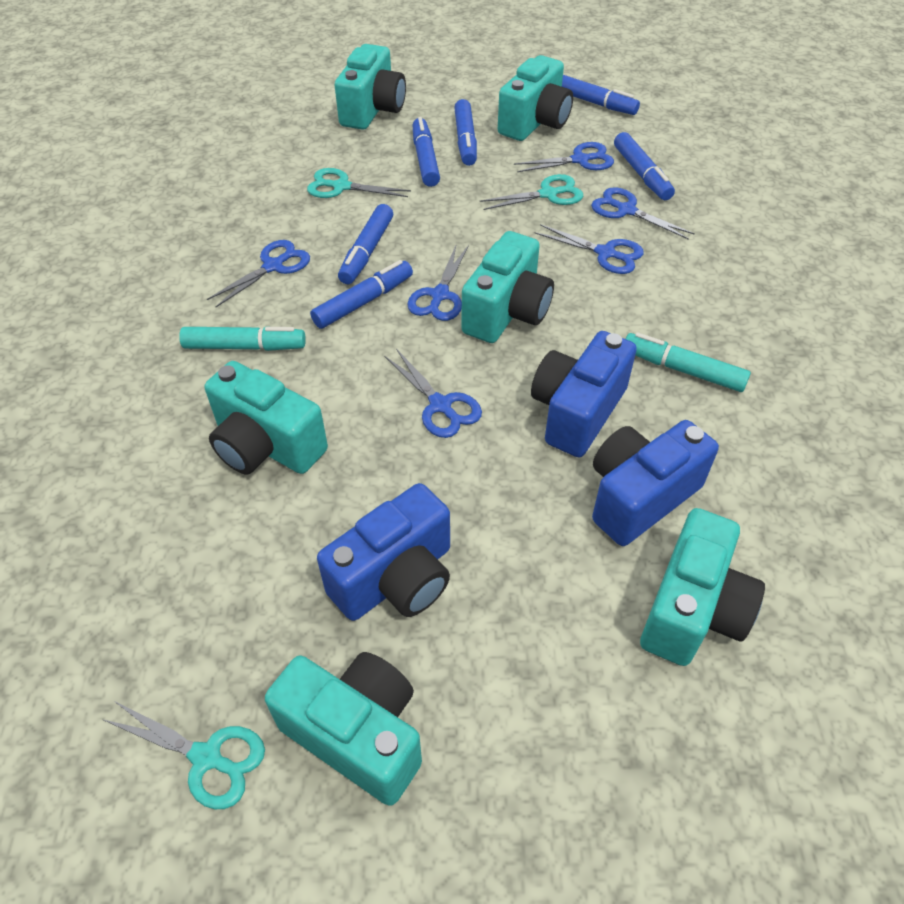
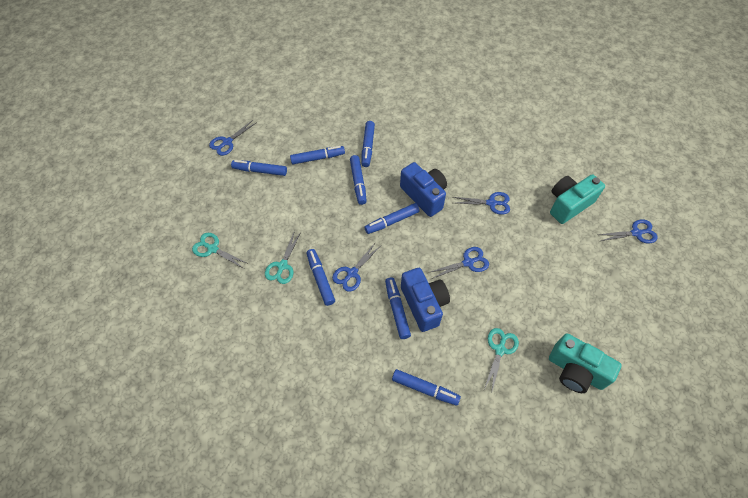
blue camera: [317,483,450,621] [531,331,637,457] [592,420,719,546] = 3 -> [400,162,447,217] [401,268,450,332] = 2
blue marker: [310,260,413,329] [338,204,393,284] [413,117,440,187] [454,99,477,166] [562,75,640,115] [614,132,675,200] = 6 -> [231,160,287,176] [290,146,345,164] [306,249,335,306] [350,155,367,205] [361,121,375,167] [364,203,420,234] [385,277,411,339] [392,369,461,406] = 8
blue scissors: [207,240,310,307] [384,349,482,438] [407,245,469,321] [514,142,614,172] [534,224,644,274] [591,187,695,240] = 6 -> [209,120,257,156] [332,242,379,292] [428,247,489,279] [453,192,510,215] [599,219,658,243] = 5
turquoise camera: [205,361,328,474] [265,652,422,806] [335,44,406,130] [461,231,554,343] [498,55,573,141] [640,508,765,666] = 6 -> [549,333,622,393] [550,174,605,224] = 2
turquoise marker: [179,326,306,351] [626,332,751,392] = 2 -> none = 0

